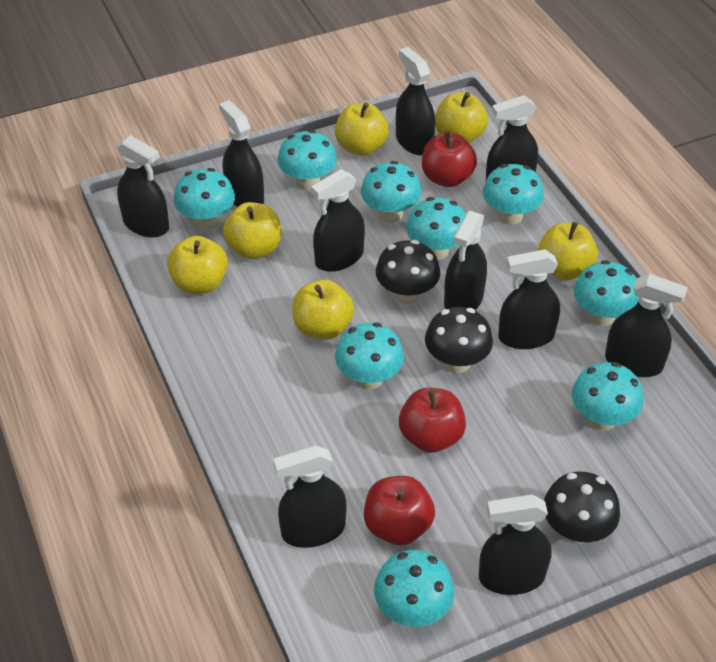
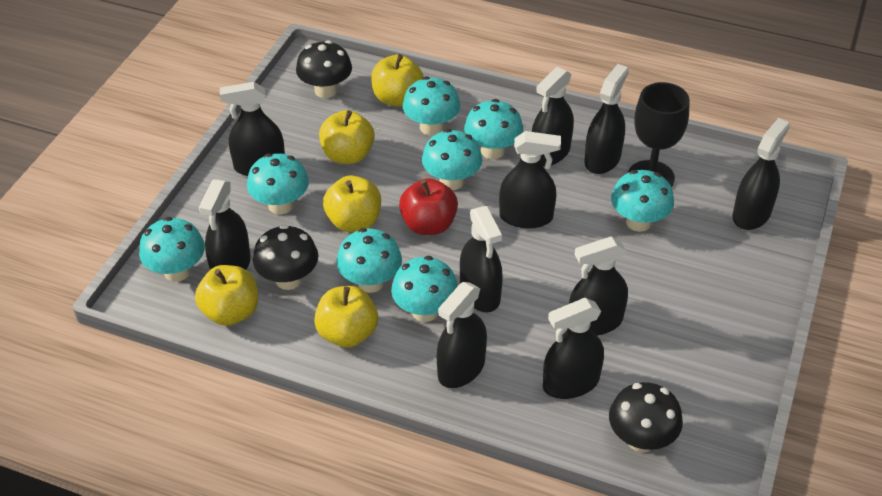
black goblet: none = 0 -> [628,82,690,187] = 1
red apple: [364,476,435,545] [399,388,466,453] [422,131,477,187] = 3 -> [399,178,458,235] = 1
turquoise mushroom: [174,168,235,230] [278,130,337,191] [335,322,404,389] [361,161,422,223] [374,550,454,627] [406,197,466,260] [483,164,544,225] [572,362,643,431] [574,260,639,326] = 9 -> [139,217,205,282] [247,153,309,214] [336,228,402,293] [391,256,458,322] [403,77,460,136] [422,129,482,190] [464,99,523,159] [611,170,674,232] = 8
yellow apple: [167,236,228,294] [223,202,281,259] [293,279,354,340] [335,103,389,156] [435,92,488,143] [538,222,598,280] = 6 -> [195,265,258,326] [314,286,378,348] [319,110,375,164] [323,175,381,232] [371,54,424,106] = 5

